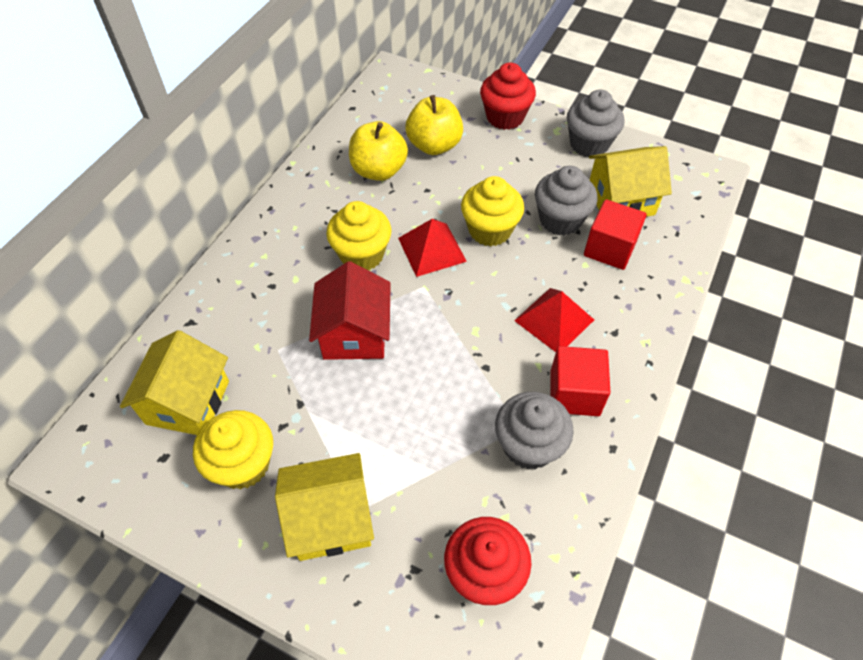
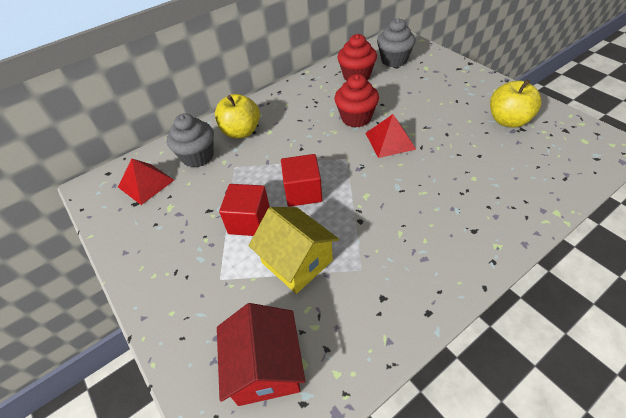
grey cupcake: [495,392,574,470] [535,166,598,235] [567,90,625,157] = 3 -> [167,113,214,168] [377,18,416,67] = 2
yellow cupcake: [193,410,273,490] [326,201,391,270] [461,176,524,247] = 3 -> none = 0
yellow house: [120,330,229,435] [275,453,374,561] [589,146,672,217] = 3 -> [249,207,339,294] = 1

